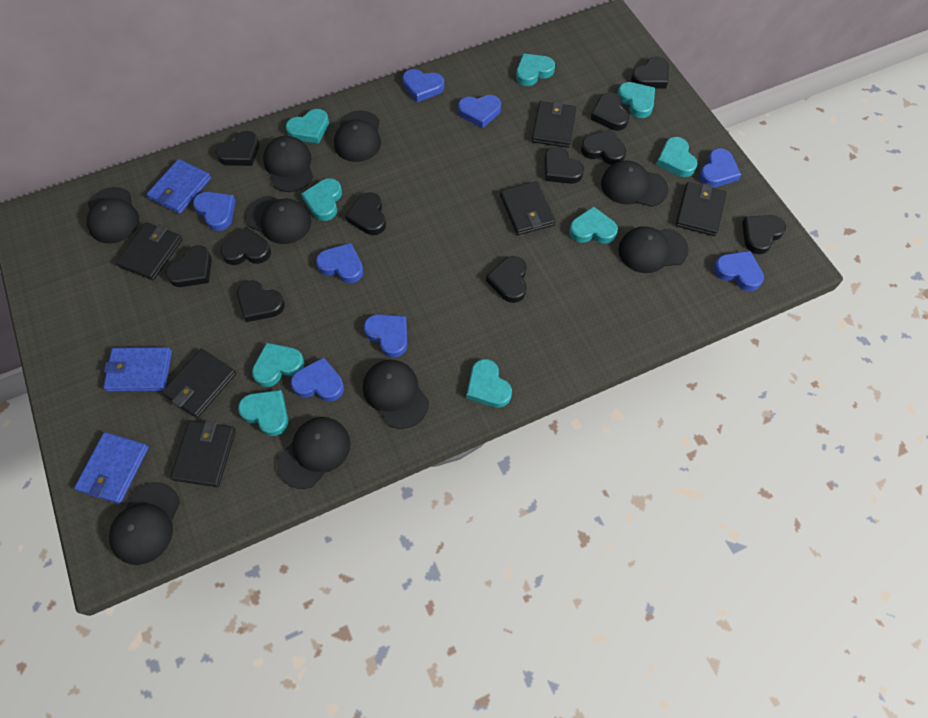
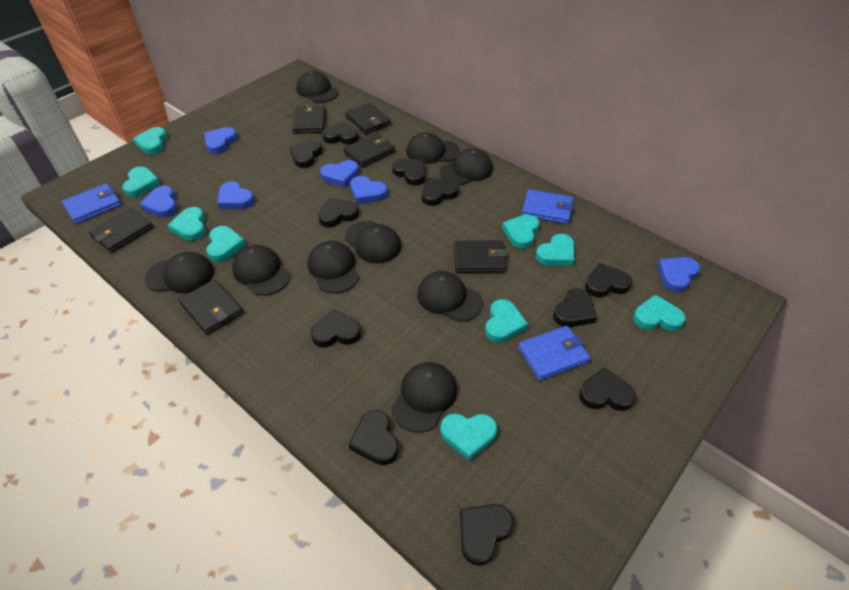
blue heart: [193,192,236,231] [291,357,344,401] [316,243,363,283] [364,314,407,358] [402,69,444,102] [458,95,501,128] [699,148,741,187] [713,251,764,291] = 8 -> [140,186,178,218] [204,127,237,154] [217,181,254,209] [320,160,359,187] [350,176,387,204] [657,257,700,292] = 6

